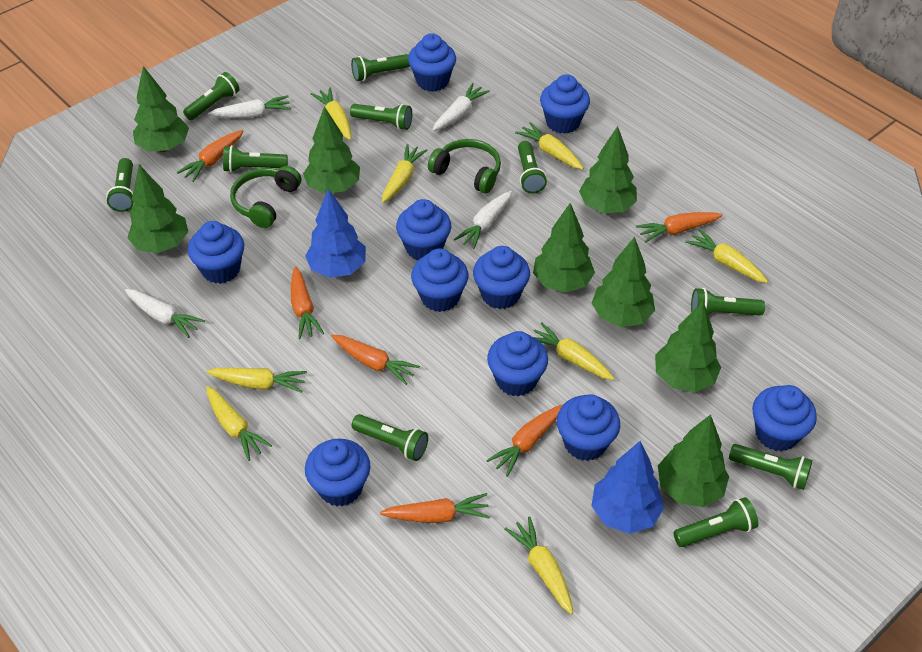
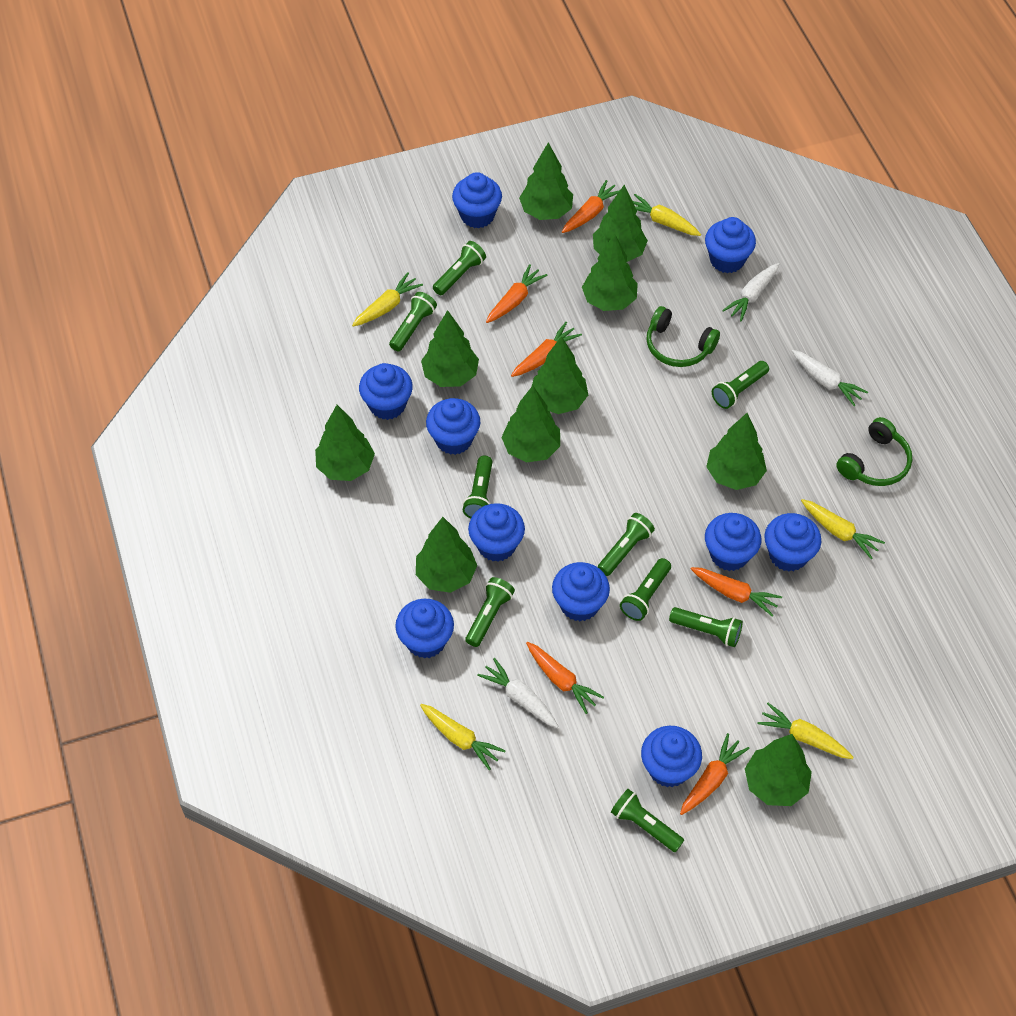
blue tree: [305,189,366,278] [592,441,664,534] = 2 -> none = 0
green flashlight: [106,158,134,212] [183,72,239,120] [223,145,288,172] [350,104,412,130] [351,54,410,81] [352,414,428,461] [518,141,547,193] [673,497,758,547] [691,288,765,316] [729,444,812,490] = 10 -> [389,292,437,351] [433,241,486,295] [463,455,492,518] [465,577,515,647] [598,513,655,576] [611,789,684,852] [620,558,671,621] [669,607,743,647] [712,361,769,409] = 9
green tree: [128,165,188,253] [133,66,189,152] [303,106,360,194] [533,203,595,293] [579,126,637,213] [592,237,655,327] [655,301,721,392] [658,414,729,507] = 8 -> [315,405,375,481] [416,517,477,593] [421,310,479,387] [501,386,560,463] [519,142,573,220] [531,336,588,414] [582,233,638,311] [593,185,648,262] [706,413,767,490] [745,734,812,806] = 10
white carrot: [125,289,205,338] [208,95,291,118] [432,83,490,131] [454,191,512,249] = 4 -> [477,658,558,728] [722,263,779,321] [792,350,868,406] = 3
yellow carrot: [206,386,272,461] [207,368,307,393] [311,87,351,140] [382,144,428,203] [505,516,573,614] [515,122,584,170] [534,322,614,380] [685,229,768,283] = 8 -> [352,272,423,326] [420,704,506,771] [633,194,701,236] [757,703,854,759] [801,499,885,559] = 5

